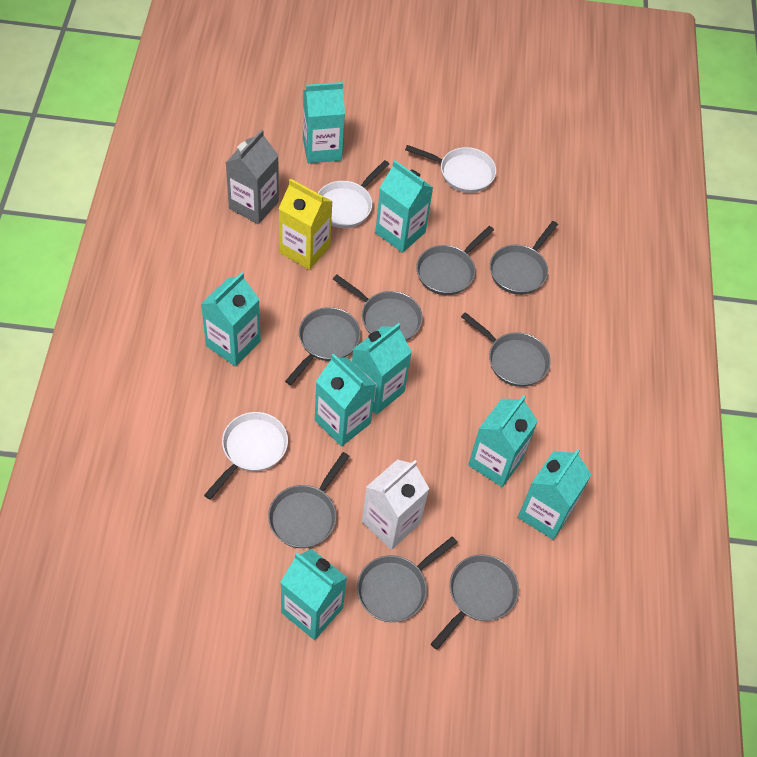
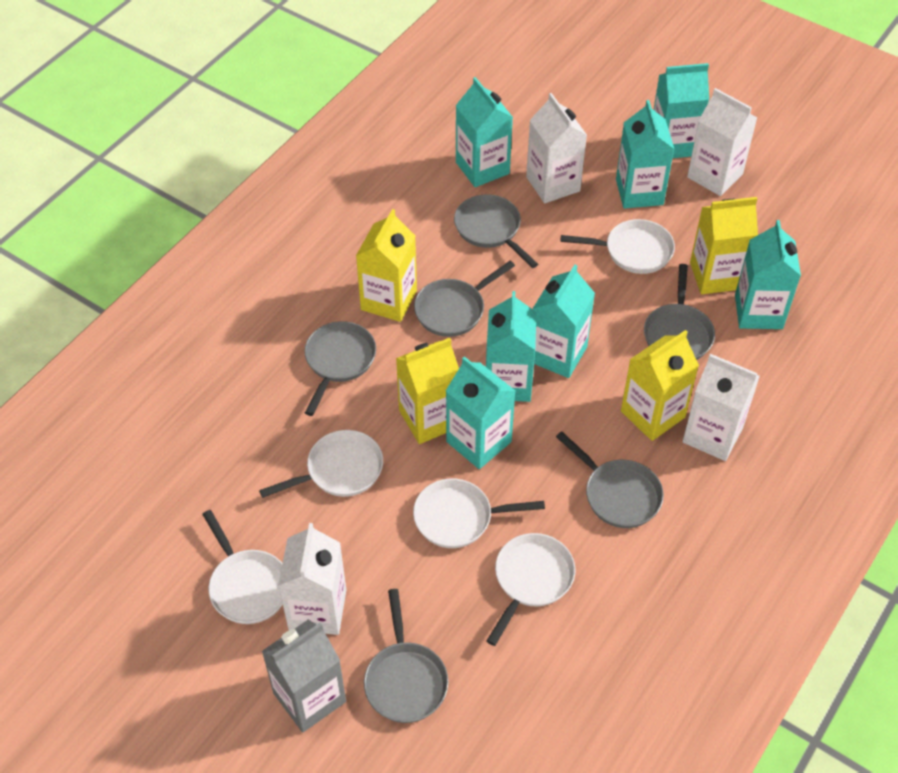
grey pan: [268,452,349,548] [285,307,361,385] [333,274,423,341] [357,536,458,622] [416,226,494,295] [431,554,519,650] [461,312,551,387] [490,221,558,295] = 8 -> [304,321,376,416] [364,589,449,723] [414,261,515,337] [454,194,538,268] [556,431,664,528] [644,264,715,360] = 6
turquoise carton: [201,272,261,366] [280,549,347,640] [303,82,345,163] [315,354,376,447] [352,323,412,414] [375,160,433,253] [468,395,538,487] [518,449,592,540] = 8 -> [446,356,515,469] [455,77,513,187] [486,291,537,402] [532,264,595,378] [616,100,674,209] [654,63,709,158] [735,220,801,329] = 7
white carton: [362,460,429,550] = 1 -> [278,523,346,635] [526,93,587,203] [682,354,760,461] [687,88,757,196] = 4
white pan: [204,412,288,500] [318,160,389,228] [405,145,496,193] = 3 -> [202,510,283,624] [259,430,383,498] [413,478,545,548] [487,533,575,646] [561,219,675,274] = 5
yellow carton: [278,178,333,270] = 1 -> [356,209,417,322] [396,338,459,444] [621,330,699,441] [690,197,758,294] = 4

